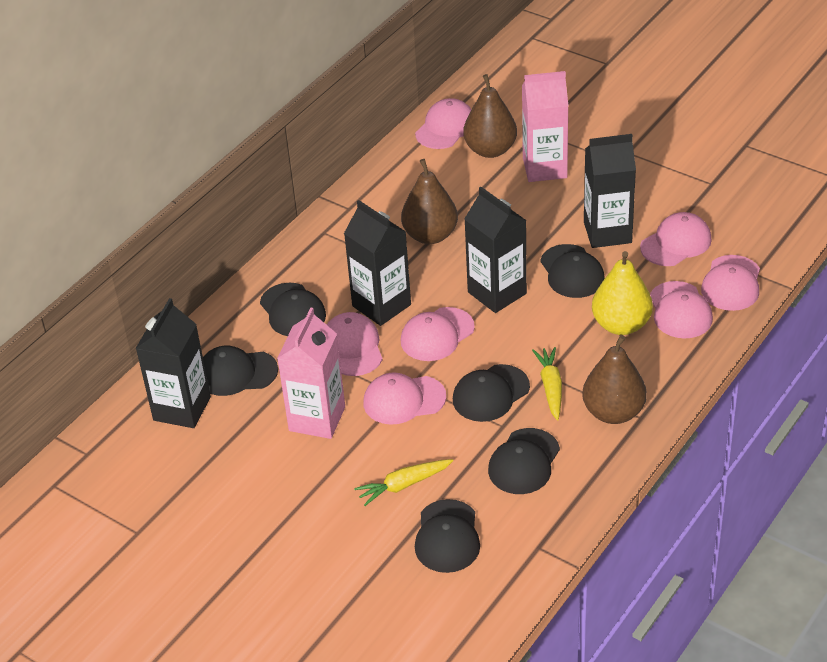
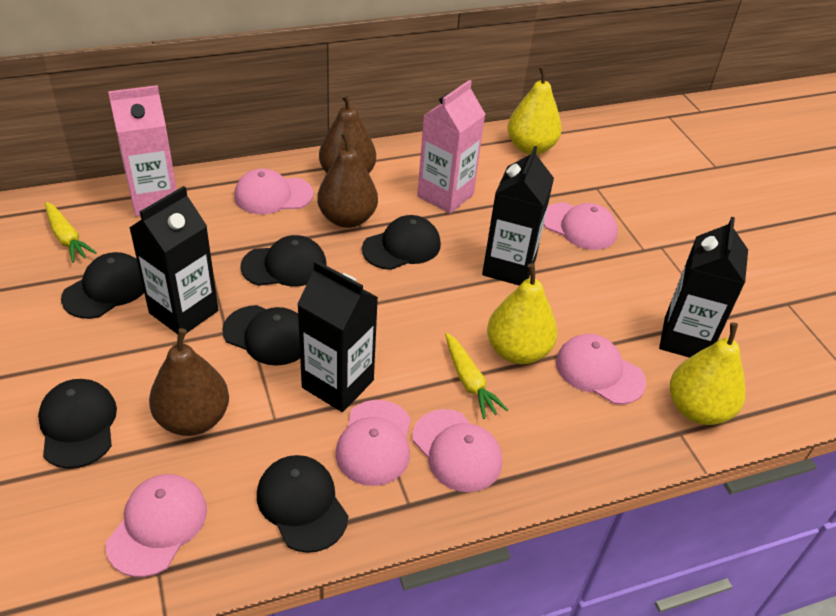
pink cap: [327,312,383,376] [363,372,446,425] [400,307,475,361] [415,98,471,149] [640,212,711,266] [650,281,713,338] [701,255,760,311] = 7 -> [106,474,207,577] [234,169,313,214] [335,400,411,486] [412,409,502,492] [544,203,618,250] [556,334,646,405] = 6
yellow pear: [592,251,653,335] = 1 -> [487,263,557,364] [508,66,562,155] [670,323,746,425] = 3

